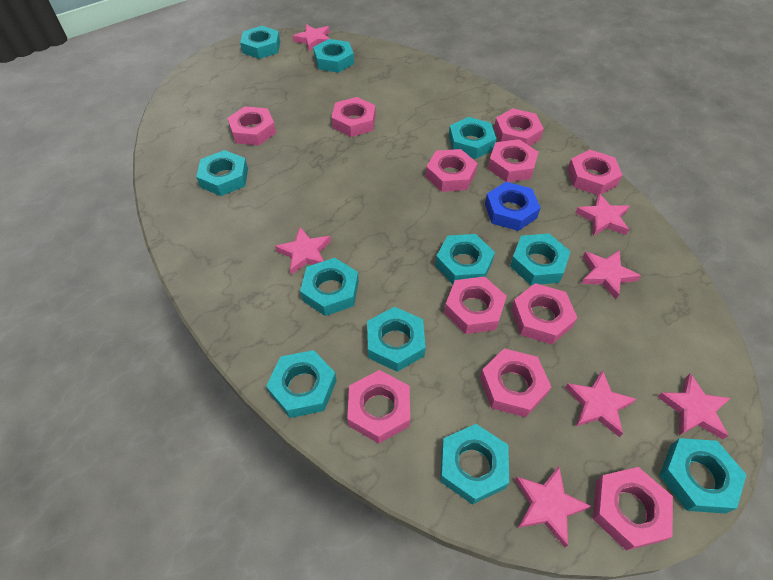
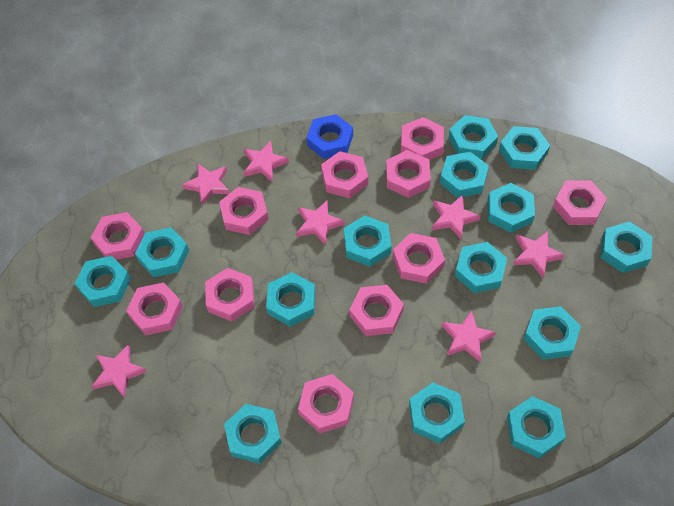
turquoise nut: [196,150,248,196] [240,26,280,59] [266,350,337,418] [300,258,359,316] [313,39,354,73] [367,307,426,372] [435,234,495,284] [440,424,509,505] [449,117,496,159] [510,233,571,285] [659,438,746,514] = 11 -> [75,256,131,307] [135,227,189,277] [224,404,282,464] [266,272,315,327] [344,215,391,267] [409,383,465,443] [440,151,489,198] [449,115,498,159] [455,242,507,293] [487,183,535,233] [499,126,550,170] [507,396,566,459] [523,306,581,360] [601,221,652,273] = 14

